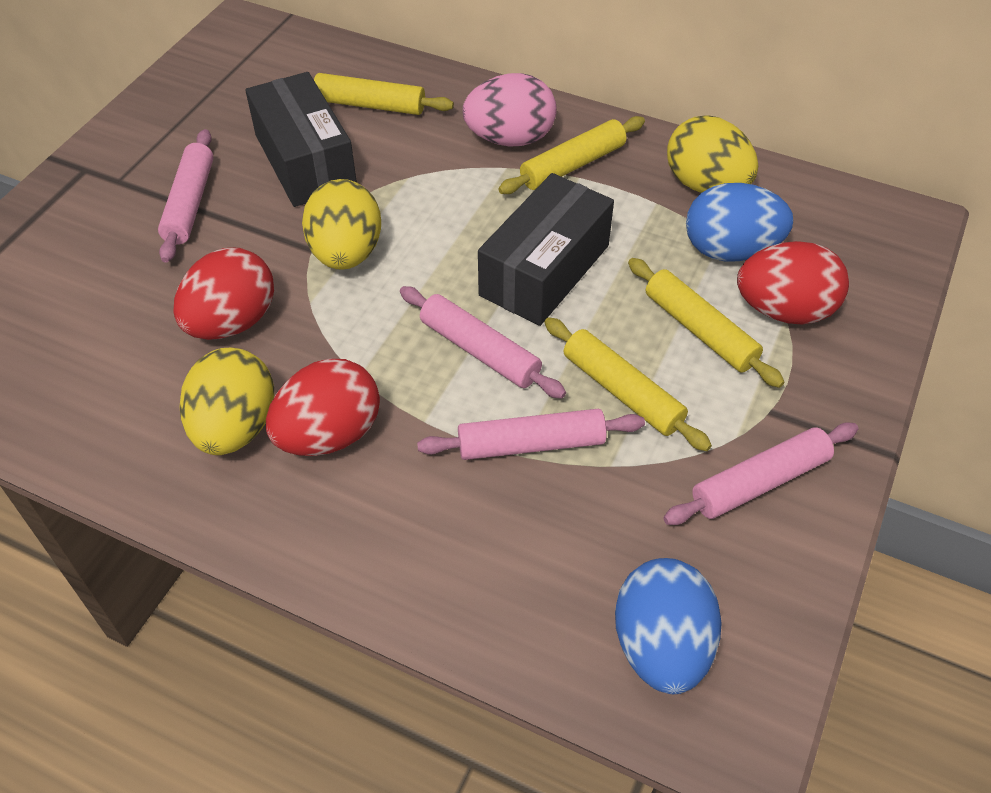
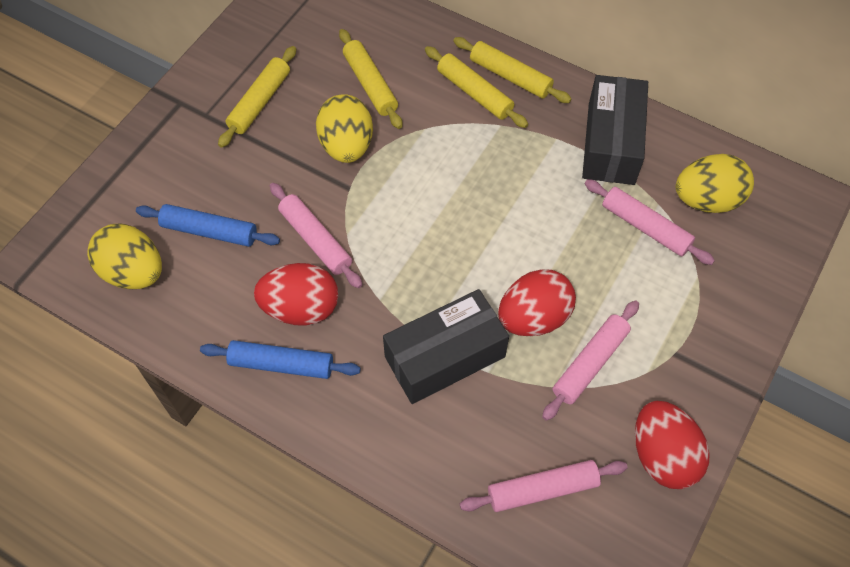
blue egg: [615,558,722,694] [686,183,793,262] = 2 -> none = 0
blue rolling pin: none = 0 -> [136,204,280,247] [200,340,361,379] = 2
pink egg: [463,73,557,147] = 1 -> none = 0

